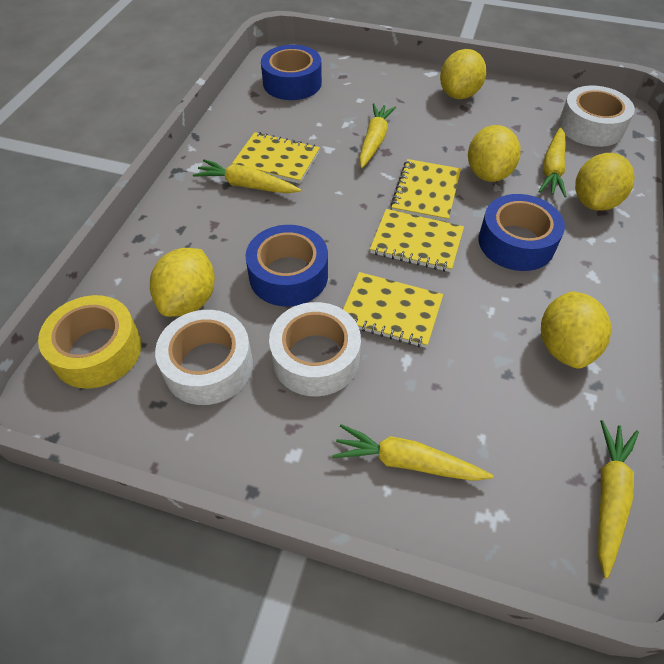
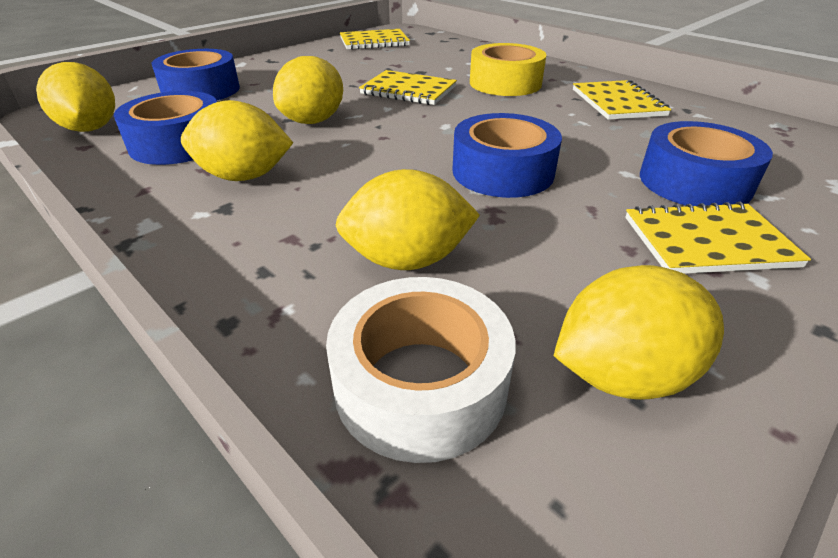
blue tape: [245,225,328,307] [261,45,322,100] [479,194,565,271] = 3 -> [114,91,217,165] [152,49,240,100] [452,113,562,198] [640,121,773,206] = 4
white tape: [155,310,253,405] [269,302,361,396] [559,86,635,147] = 3 -> [326,277,515,463] = 1
yellow carrot: [193,159,301,193] [332,424,493,481] [359,103,396,168] [538,128,567,197] [598,420,639,578] = 5 -> none = 0

